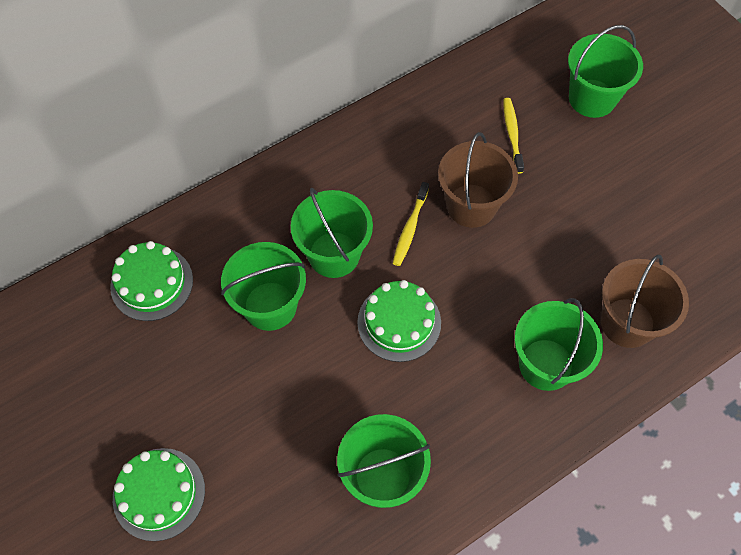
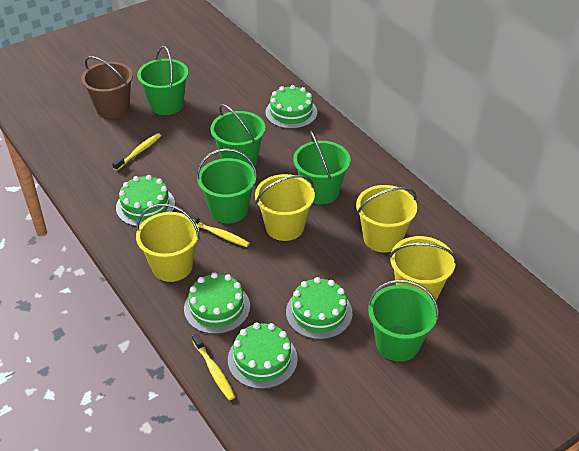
brown bucket: [438,132,518,228] [601,255,689,348] = 2 -> [81,56,133,119] = 1
green cake: [110,241,193,321] [113,448,205,541] [357,280,441,362] = 3 -> [116,175,175,226] [184,272,250,334] [228,323,298,389] [265,85,317,129] [286,277,352,340] = 5
yellow bucket: none = 0 -> [136,204,200,282] [255,174,315,241] [356,185,417,253] [389,236,457,300] = 4
yellow toothbrush: [393,182,429,266] [503,98,524,174] = 2 -> [112,133,161,171] [189,214,250,247] [192,333,235,400] = 3

